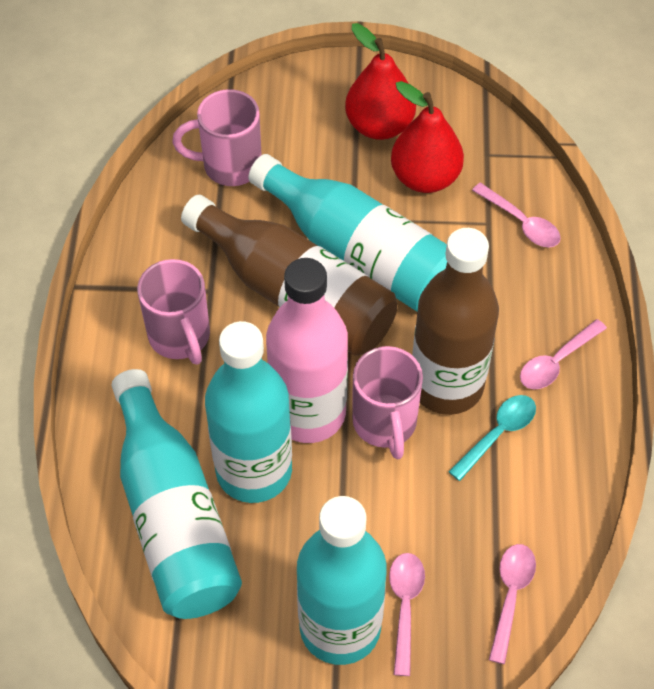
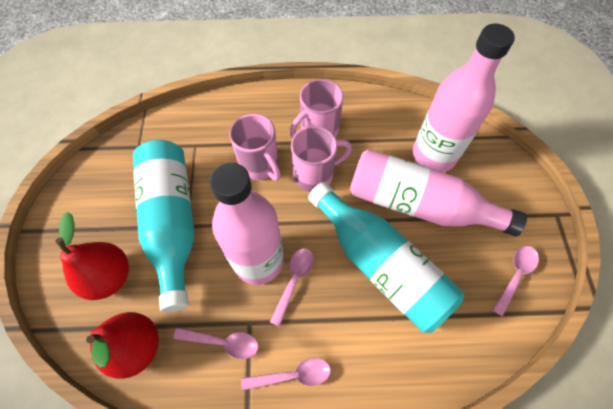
brown bottle: [181,195,397,356] [412,228,499,415] = 2 -> none = 0
pink bottle: [266,258,348,443] = 1 -> [210,163,284,285] [350,149,527,237] [413,24,515,172] = 3
turquoise bottle: [111,369,242,619] [205,321,292,503] [248,154,447,311] [297,496,387,665] = 4 -> [133,140,194,312] [308,182,464,333] = 2
turquoise spoon: [448,395,536,481] = 1 -> none = 0

